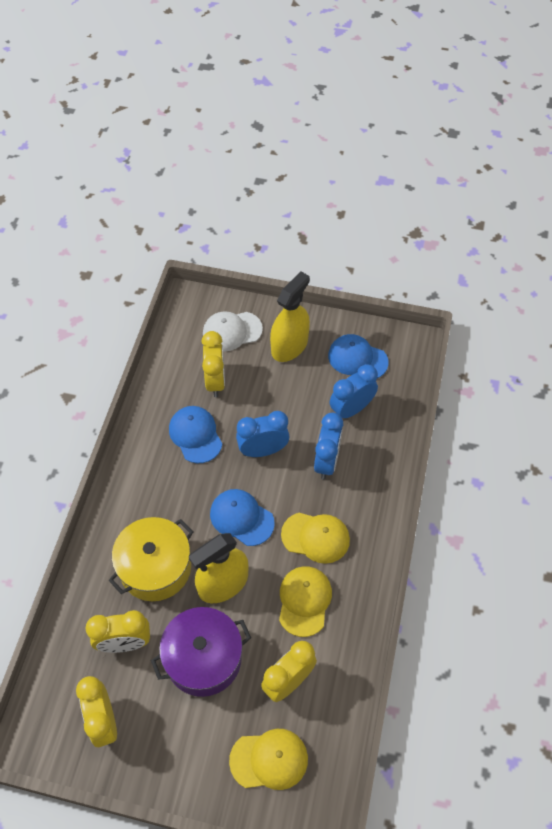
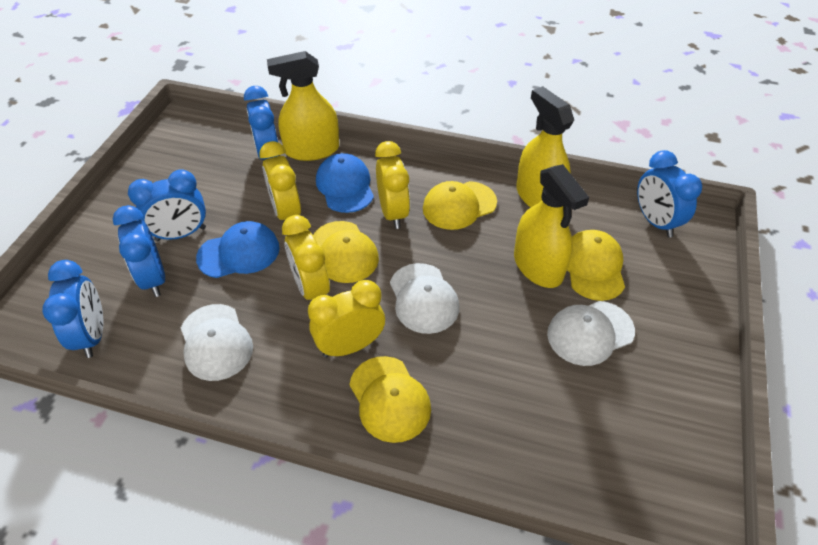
blue cap: [169,406,222,463] [210,489,275,546] [328,334,389,378] = 3 -> [196,221,280,278] [316,153,374,213] = 2
blue clock: [236,411,290,457] [314,413,343,480] [329,364,378,418] = 3 -> [42,260,103,358] [113,205,165,297] [128,169,206,241] [244,86,279,160] [637,150,702,238] = 5
purple pot: [151,607,251,697] = 1 -> none = 0
white cap: [203,311,263,352] = 1 -> [181,304,253,381] [390,263,459,334] [547,301,635,366] = 3
yellow cap: [229,729,308,790] [279,566,332,637] [281,513,350,564] = 3 -> [313,221,379,283] [349,356,431,443] [423,181,497,230] [567,230,625,301] = 4
yellow pot: [108,517,194,601] = 1 -> none = 0
yellow spray bottle: [189,533,249,603] [270,272,310,362] = 2 -> [267,51,339,161] [514,164,589,288] [516,86,574,208] = 3

